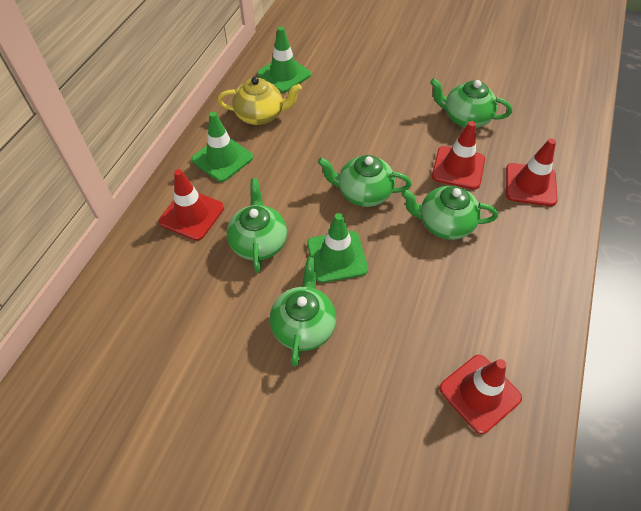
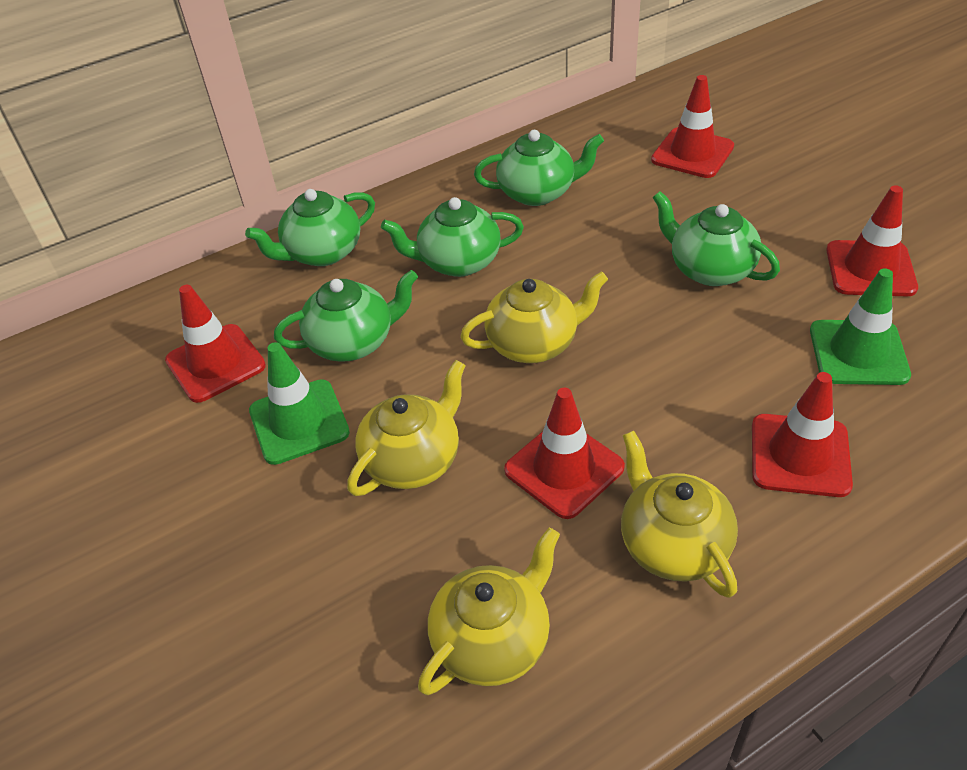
green traffic cone: [191,112,253,182] [257,27,311,93] [307,213,368,283] = 3 -> [249,342,350,465] [810,268,911,385] = 2
red traffic cone: [159,169,224,241] [432,121,485,190] [439,355,522,434] [506,138,558,206] = 4 -> [165,285,266,403] [504,388,625,519] [651,75,734,178] [752,372,853,497] [826,185,918,296] = 5
yellow teapot: [218,77,302,125] = 1 -> [347,360,466,496] [418,527,560,695] [460,271,608,363] [621,431,738,598] = 4

